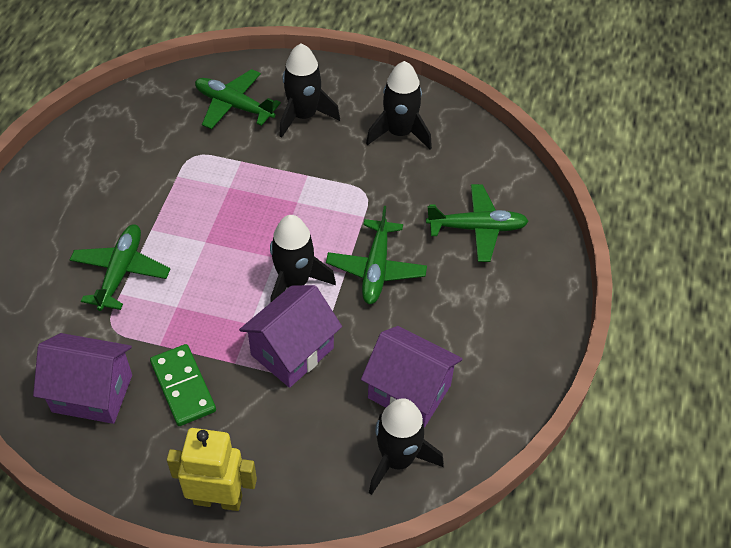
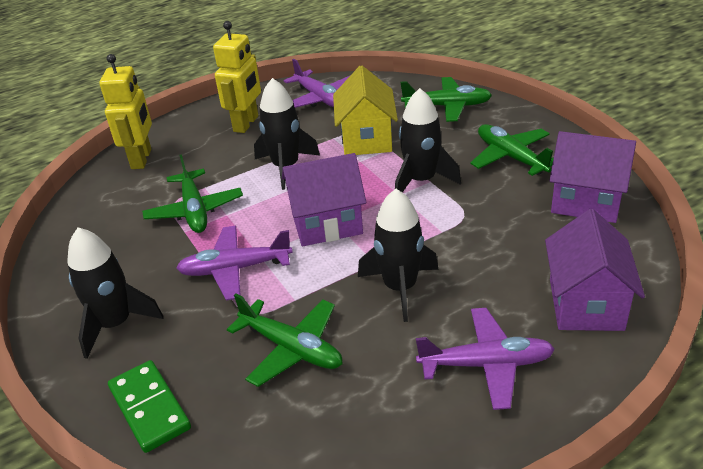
purple plane: none = 0 -> [176,226,293,301] [284,59,350,108] [416,308,555,410] = 3
yellow house: none = 0 -> [333,66,398,155] = 1
yellow robot: [167,428,257,511] = 1 -> [99,54,152,169] [213,21,261,133] = 2

